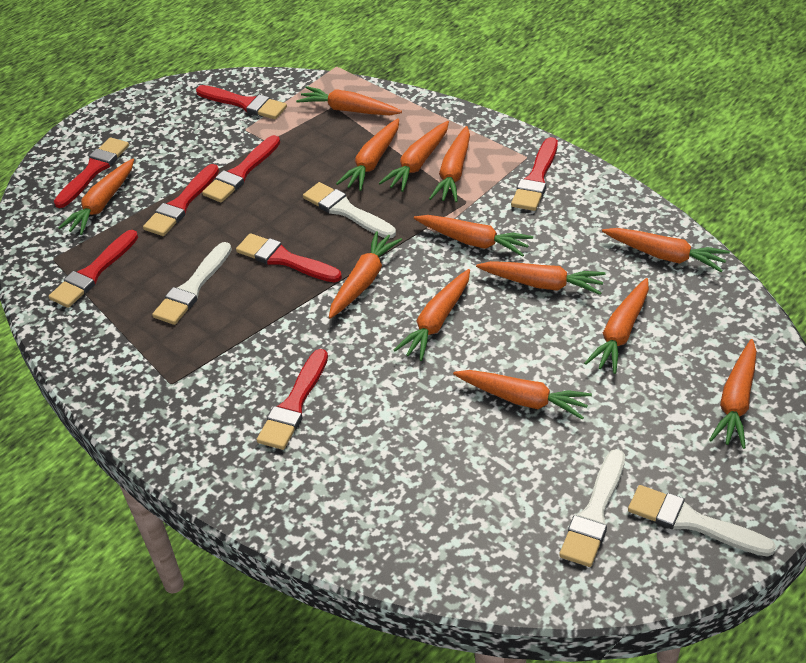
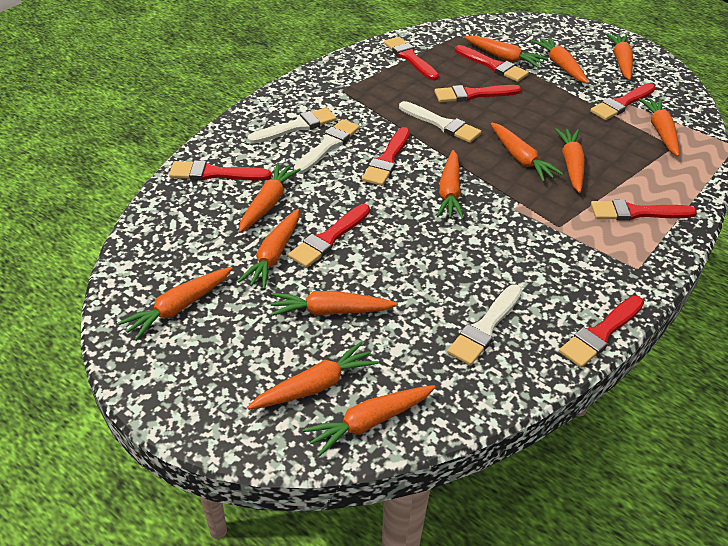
red brush: [49,230,138,308] [54,137,129,208] [143,164,219,236] [196,85,287,119] [202,135,280,202] [236,233,342,283] [257,349,328,450] [511,137,558,211] = 8 -> [169,160,271,181] [288,204,370,268] [362,127,410,186] [384,37,439,80] [434,85,521,102] [455,45,529,82] [559,296,644,368] [590,83,656,120] [591,200,697,221] = 9

